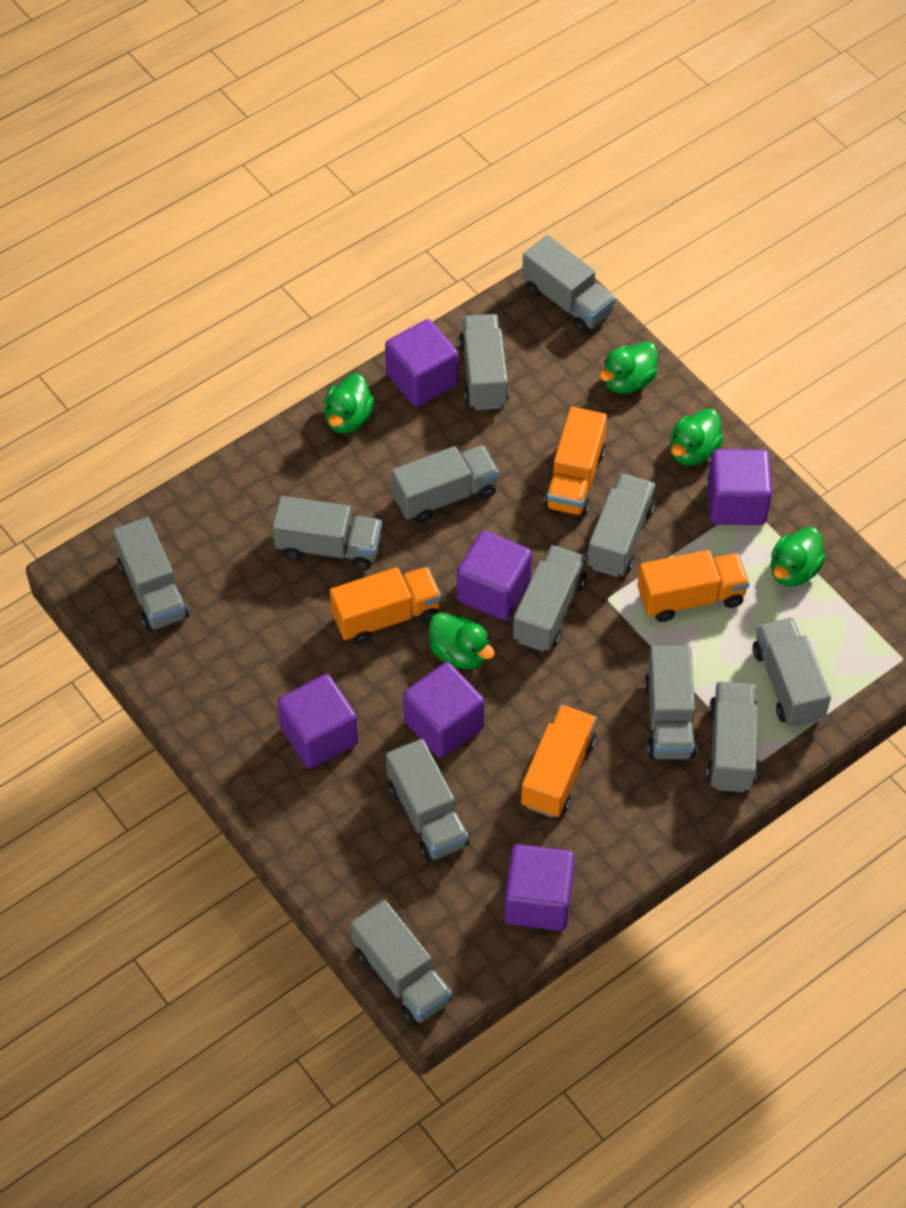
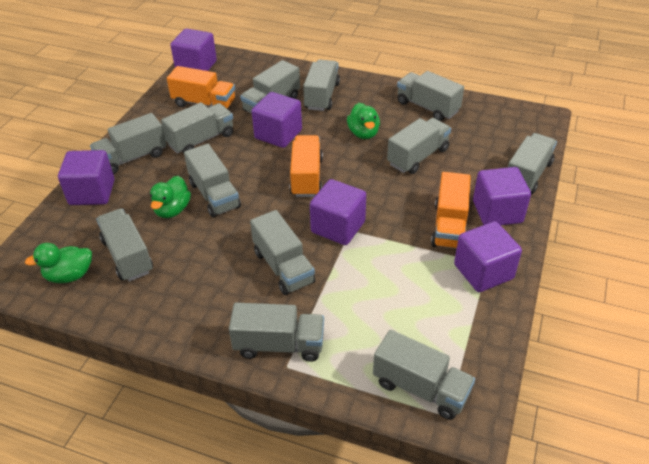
green duck: [323,373,375,433] [429,612,495,669] [600,341,658,394] [670,408,724,465] [771,527,826,586] = 5 -> [25,243,92,283] [150,176,191,218] [347,103,380,139] = 3
orange truck: [330,567,441,645] [521,705,597,818] [544,407,607,517] [638,550,749,622] = 4 -> [167,66,235,109] [289,135,323,197] [431,172,471,249] = 3

